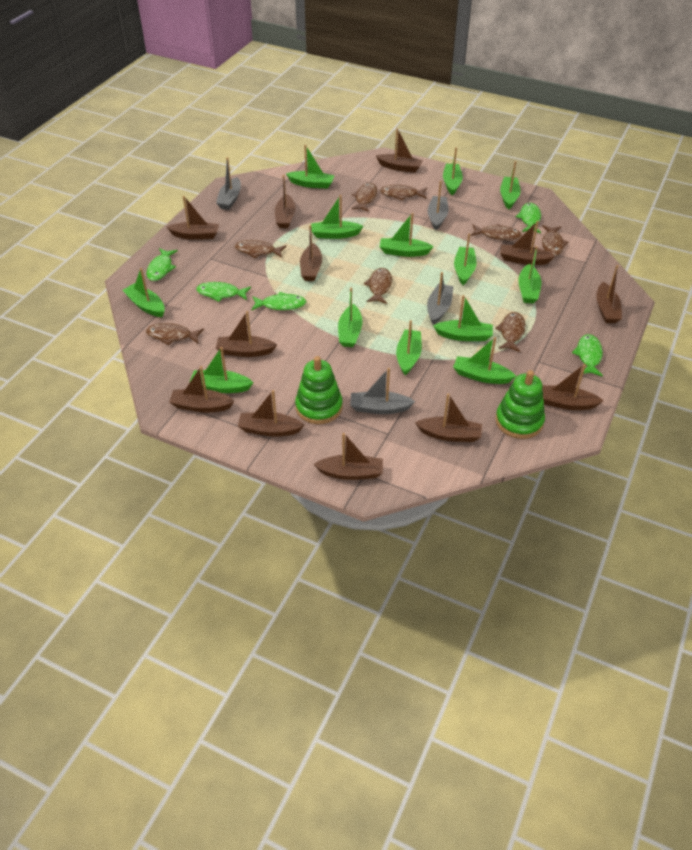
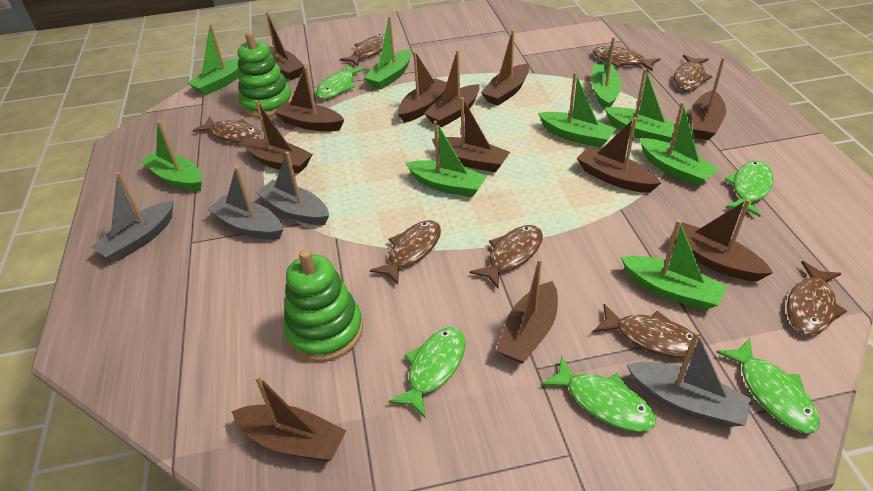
green boat: [123,268,165,317] [190,347,253,393] [286,145,335,189] [311,195,363,239] [338,288,362,347] [380,213,434,257] [396,320,422,375] [433,295,493,341] [443,147,463,195] [453,337,516,384] [454,233,476,285] [500,161,521,210] [518,246,541,304] = 13 -> [140,121,202,191] [188,24,240,95] [364,16,412,89] [406,121,487,197] [538,72,616,148] [591,37,622,109] [605,68,679,143] [621,219,727,310] [640,102,719,186] = 9

